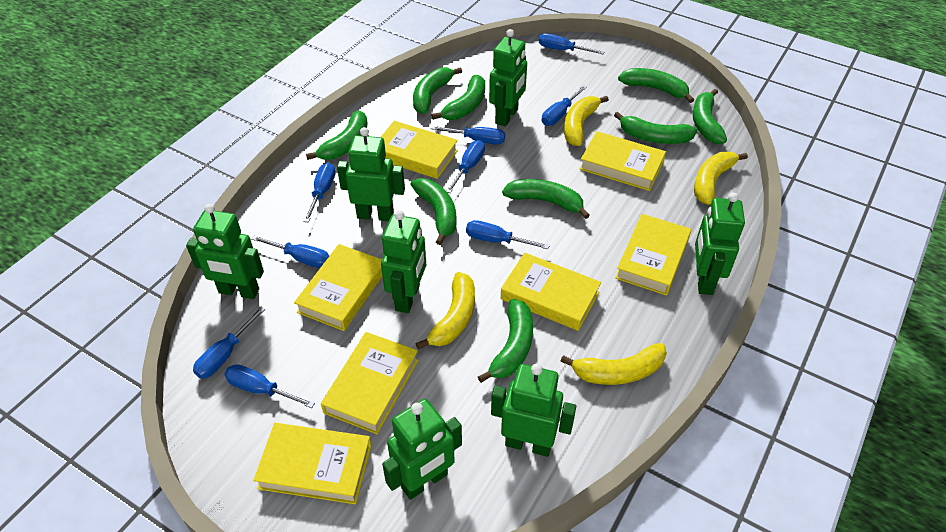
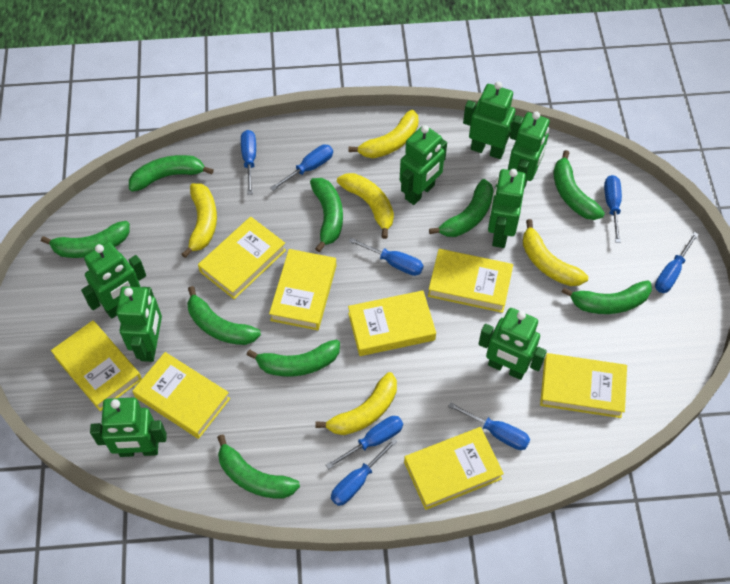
blue screwdriver: [193,307,265,379] [224,364,315,408] [251,235,329,268] [303,163,336,223] [431,126,505,145] [446,140,485,193] [466,220,550,249] [539,33,604,54] [542,85,587,126] = 9 -> [241,130,256,195] [270,144,333,191] [326,416,403,469] [331,438,398,506] [348,238,423,276] [448,402,530,450] [604,175,622,243] [655,232,699,293] = 8
green robot: [186,204,264,299] [337,127,405,221] [381,210,426,313] [382,399,462,500] [489,29,527,127] [491,363,576,457] [695,192,745,295] = 7 -> [81,242,146,318] [90,398,167,457] [116,286,162,362] [400,125,447,205] [463,81,524,159] [479,308,547,380] [488,169,526,248] [508,111,550,188] = 8
yellow banana: [416,272,475,350] [560,343,667,385] [564,96,609,146] [694,152,748,205] = 4 -> [182,183,217,258] [315,372,397,435] [337,173,394,239] [349,110,418,158] [523,219,588,286] = 5
yellow book: [253,423,372,504] [294,244,382,331] [321,332,419,434] [381,121,458,179] [501,253,601,331] [580,131,666,191] [615,214,691,296] = 7 -> [51,320,142,411] [132,352,230,439] [198,217,286,299] [269,249,336,330] [348,290,436,356] [404,427,504,510] [428,249,513,313] [540,353,627,418] = 8

